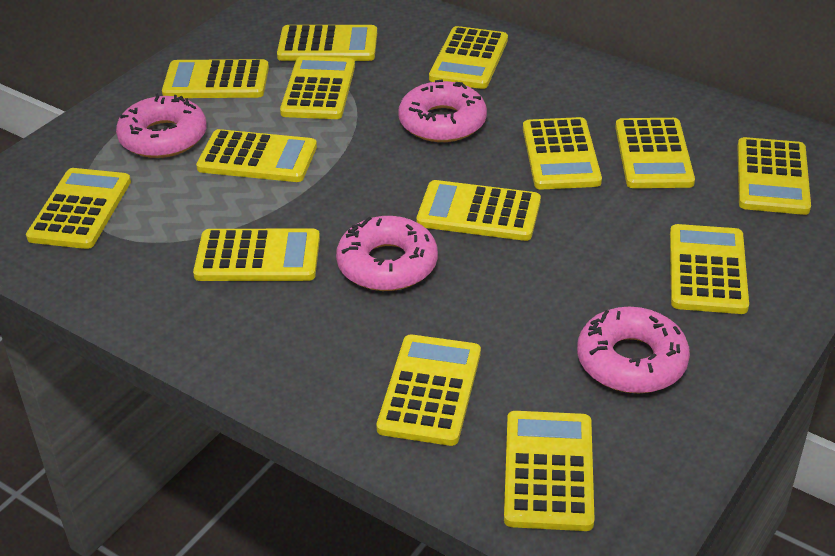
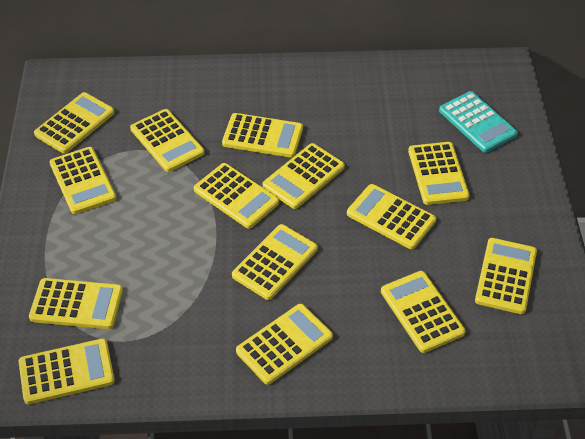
pink donut: [116,93,207,158] [336,216,438,291] [398,79,487,142] [577,307,690,393] = 4 -> none = 0
turquoise calculator: none = 0 -> [439,91,518,153] = 1

